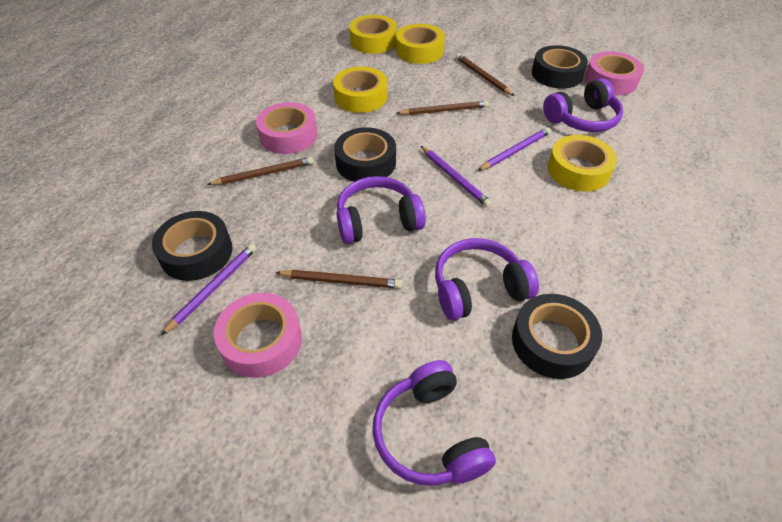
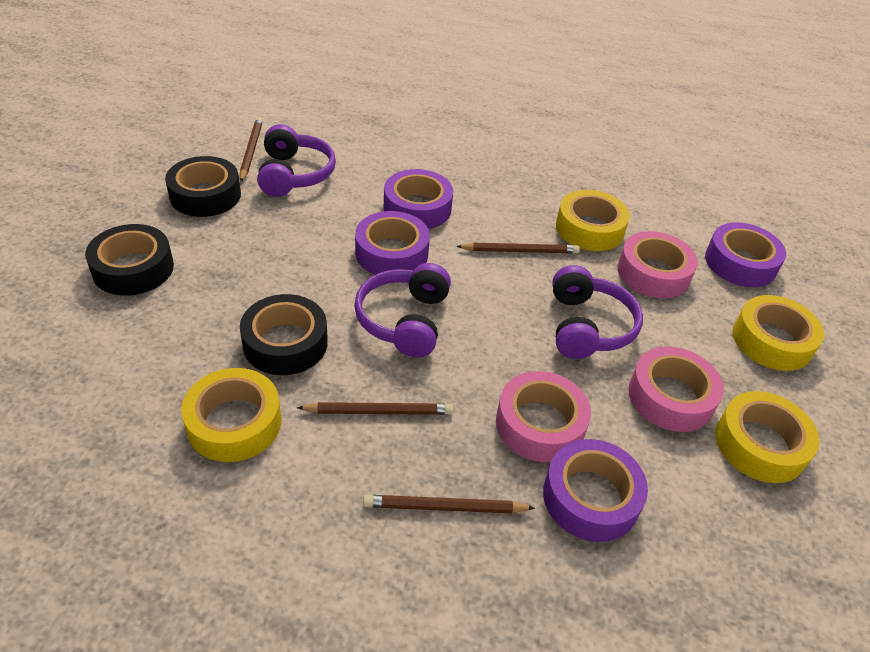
black tape: [152,211,232,281] [334,127,396,182] [512,294,602,379] [532,45,588,89] = 4 -> [85,224,174,296] [165,156,241,217] [240,294,328,375] = 3
purple headphones: [337,176,426,244] [373,360,496,486] [435,238,539,321] [543,78,623,132] = 4 -> [257,124,336,197] [354,263,451,358] [552,265,643,359] = 3
purple pencil: [161,244,257,336] [421,146,492,207] [477,127,551,171] = 3 -> none = 0
purple tape: none = 0 -> [355,211,430,275] [384,169,453,229] [543,439,648,542] [705,222,786,287] = 4

